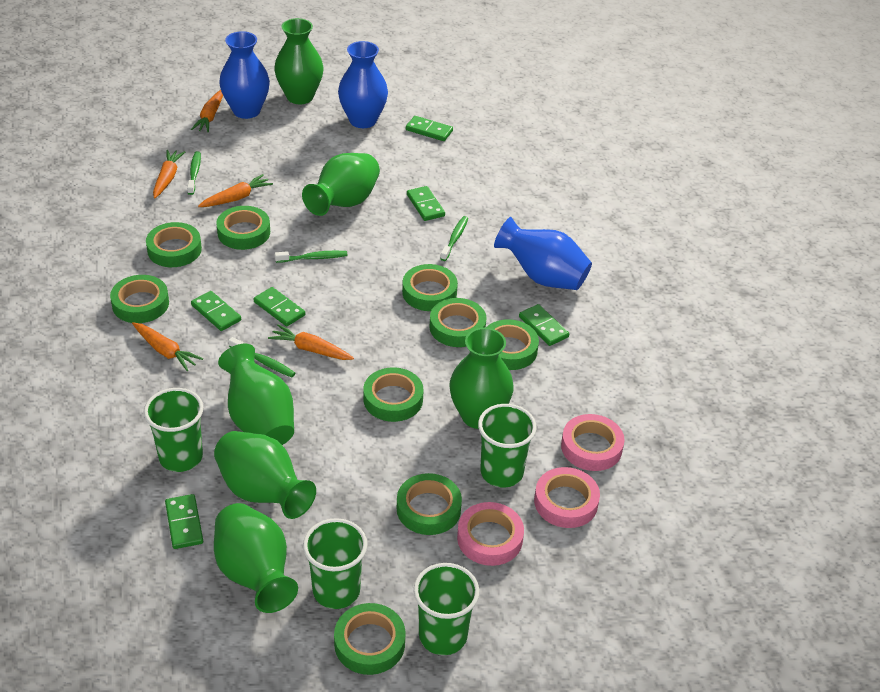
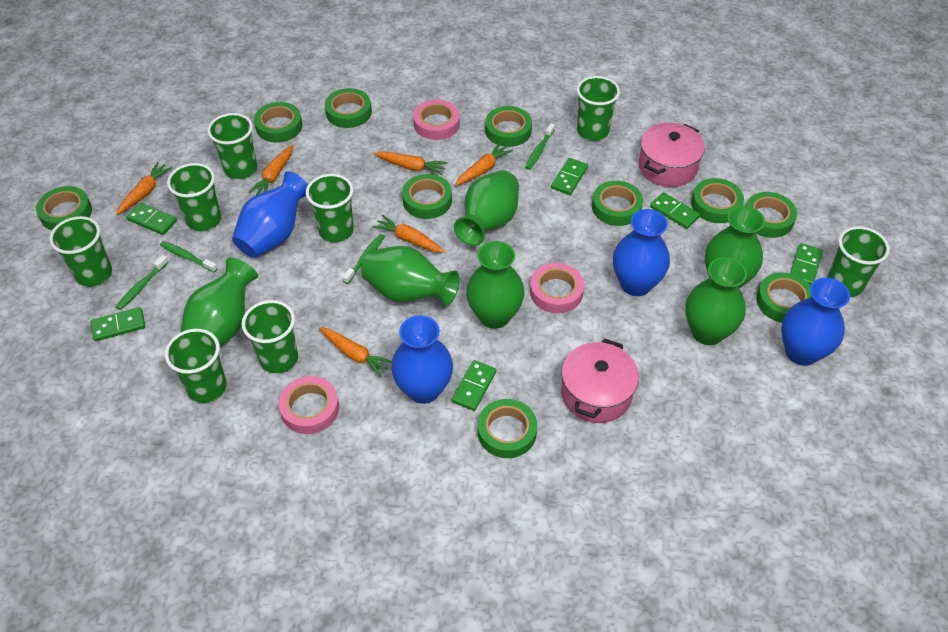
blue vase: [219,31,270,119] [338,41,388,128] [494,217,592,290] = 3 -> [232,171,308,258] [391,315,453,404] [613,209,670,296] [781,278,850,366] = 4
green cup: [144,388,203,472] [303,518,367,609] [414,563,479,655] [478,404,537,488] = 4 -> [49,216,112,287] [165,329,227,403] [167,163,221,231] [207,113,257,179] [242,300,298,373] [306,174,354,243] [576,76,620,141] [827,226,890,297] = 8
green tape: [110,275,169,323] [146,222,202,267] [216,206,270,250] [334,603,406,675] [363,367,424,422] [397,473,462,535] [402,264,458,311] [429,298,486,347] [486,319,539,370] = 9 -> [36,186,92,231] [254,102,302,143] [325,88,372,128] [402,174,452,219] [478,399,537,458] [485,106,532,147] [592,181,643,226] [691,178,744,223] [746,192,797,238] [756,272,812,323] = 10
orange carrot: [132,322,203,371] [153,150,185,198] [191,90,223,132] [198,174,273,207] [268,324,354,360] = 5 -> [116,162,172,215] [248,145,293,195] [319,327,392,377] [372,215,445,253] [374,152,448,175] [455,142,513,186] = 6
pink pot: none = 0 -> [561,339,639,423] [639,123,705,187] = 2

